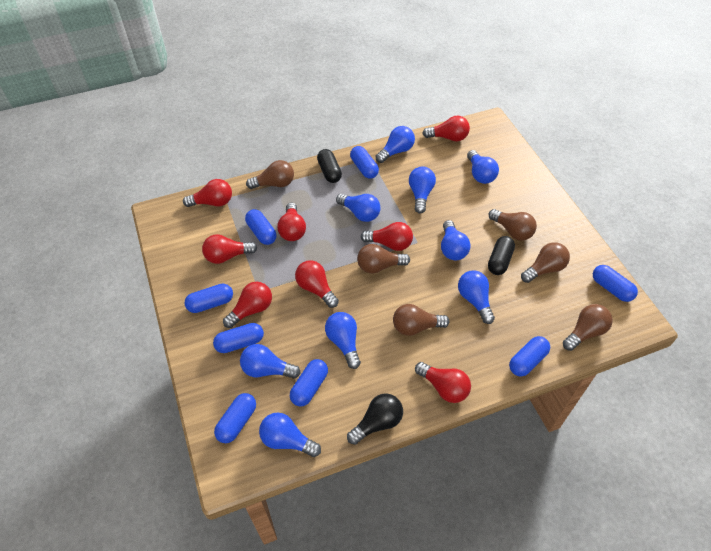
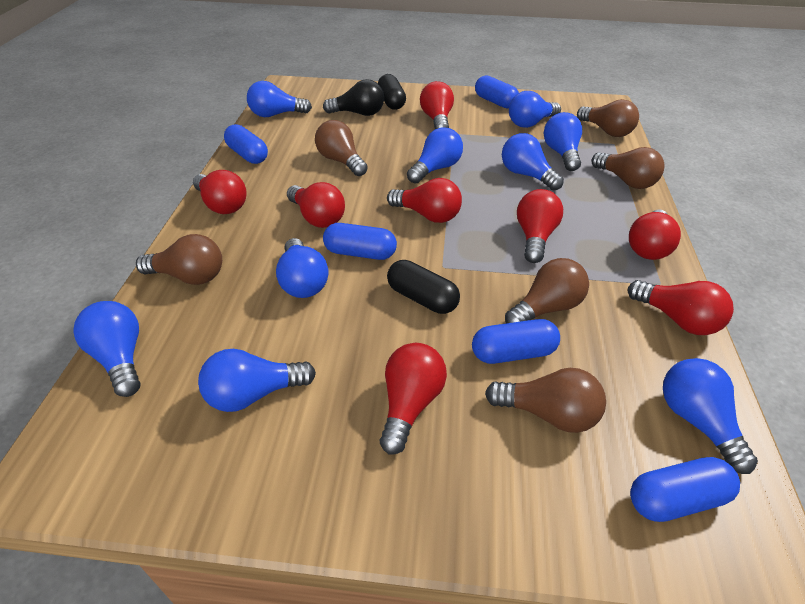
blue capsule: [185,284,233,313] [213,323,264,353] [214,393,256,443] [245,209,277,245] [290,359,328,407] [350,146,379,179] [509,336,550,377] [593,265,638,302] = 8 -> [224,124,268,164] [323,223,397,260] [472,319,560,364] [475,75,519,108] [630,457,740,522] = 5

